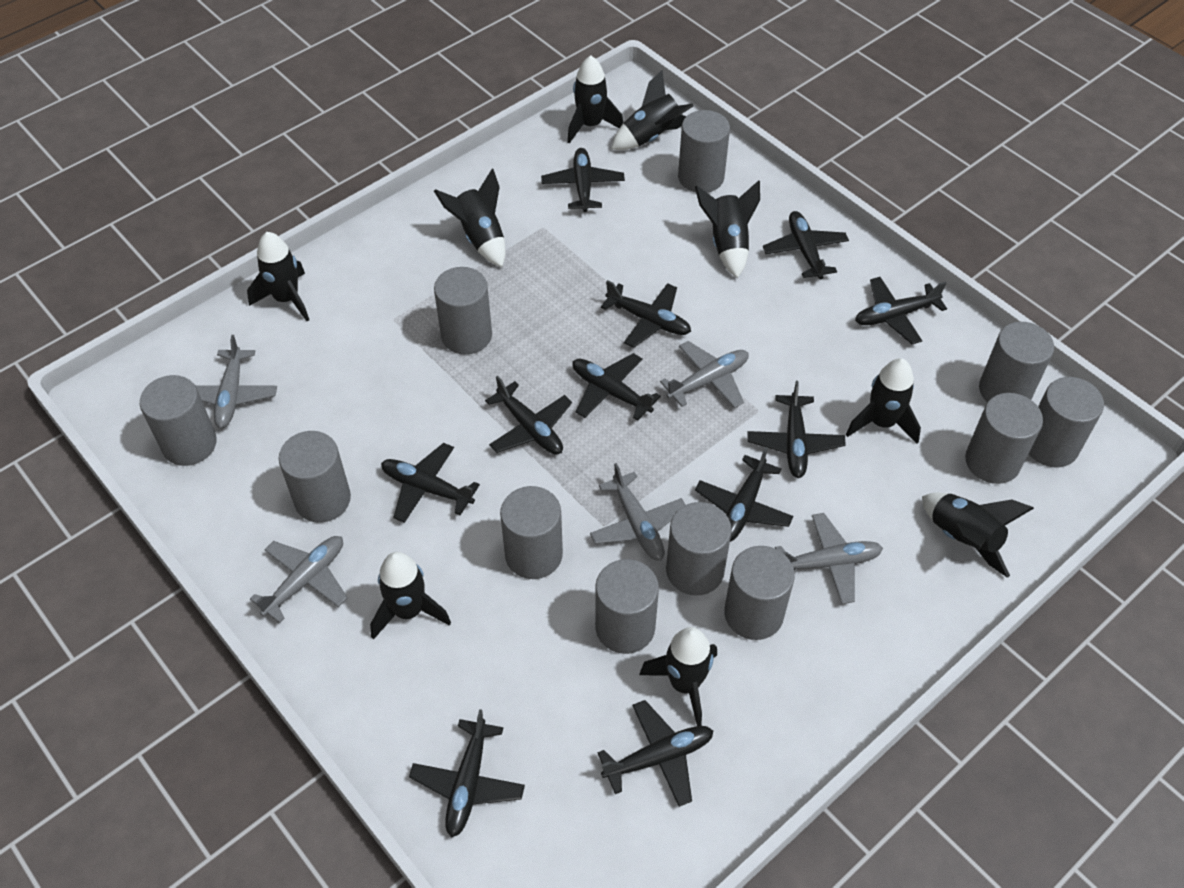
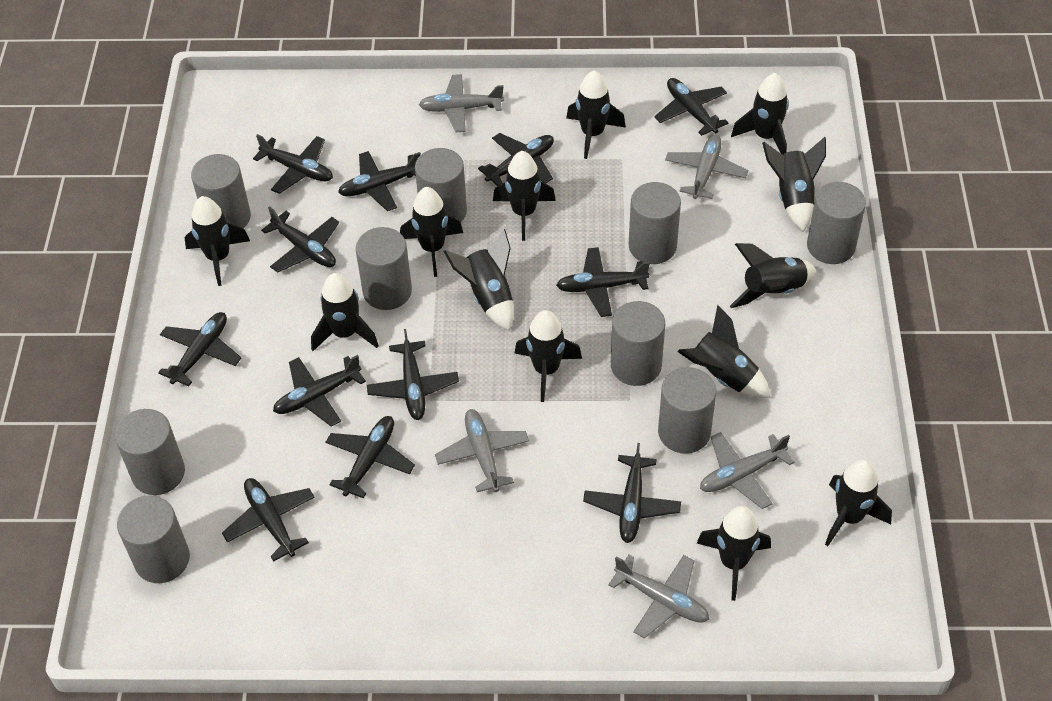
black plane: [381,443,480,523] [409,709,525,837] [485,376,572,455] [541,148,625,212] [572,353,661,421] [597,700,713,807] [601,280,691,348] [695,447,793,542] [747,381,846,478] [763,211,849,279] [855,277,947,344] = 11 -> [158,312,241,386] [222,478,315,562] [253,134,333,194] [261,206,339,273] [273,355,366,426] [325,416,415,498] [338,151,421,211] [367,329,459,420] [478,133,554,186] [556,247,650,317] [583,443,681,543] [654,78,728,136] = 12
black rocket: [247,232,309,321] [370,552,451,640] [434,168,506,267] [567,55,623,144] [611,70,694,150] [639,627,717,726] [695,180,760,278] [846,358,921,444] [922,493,1034,578] = 9 -> [184,196,250,286] [311,273,379,351] [400,187,463,277] [444,229,514,331] [493,151,556,241] [515,310,582,402] [566,71,626,159] [677,305,770,398] [697,506,771,601] [730,243,816,308] [731,73,789,154] [762,137,826,232] [825,460,892,546] = 13
grey cylinder: [140,375,217,466] [279,431,351,523] [434,267,492,355] [500,486,563,579] [595,559,659,654] [666,502,732,596] [678,110,730,193] [724,546,795,640] [965,393,1043,484] [979,322,1054,402] [1029,377,1104,467] = 11 -> [115,409,185,495] [117,495,190,583] [191,154,251,228] [356,227,412,310] [415,148,467,222] [611,301,665,386] [629,182,681,264] [658,367,716,454] [807,182,866,264] = 9

